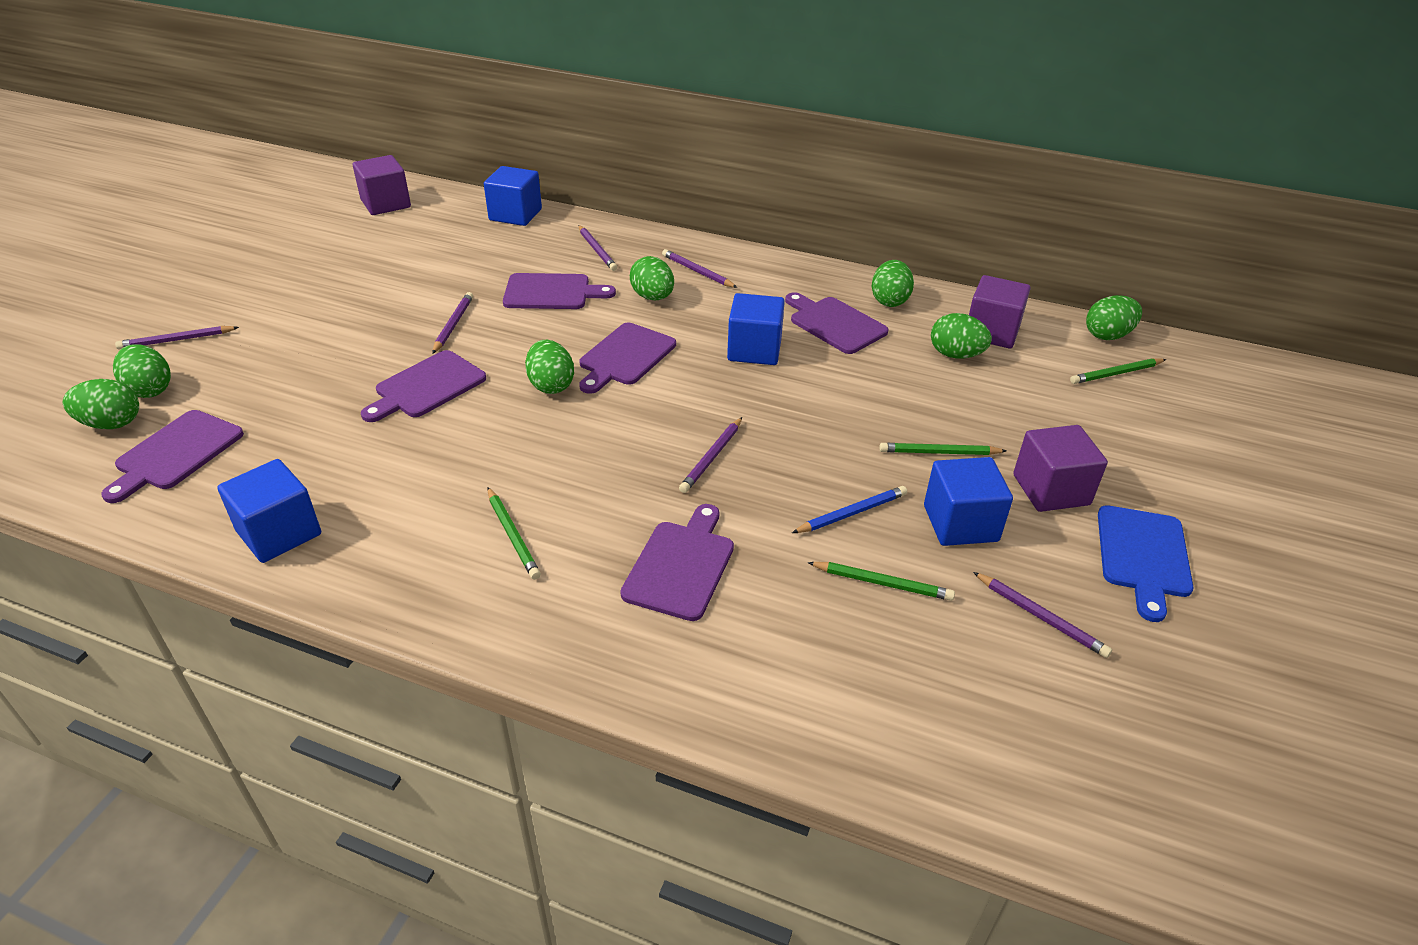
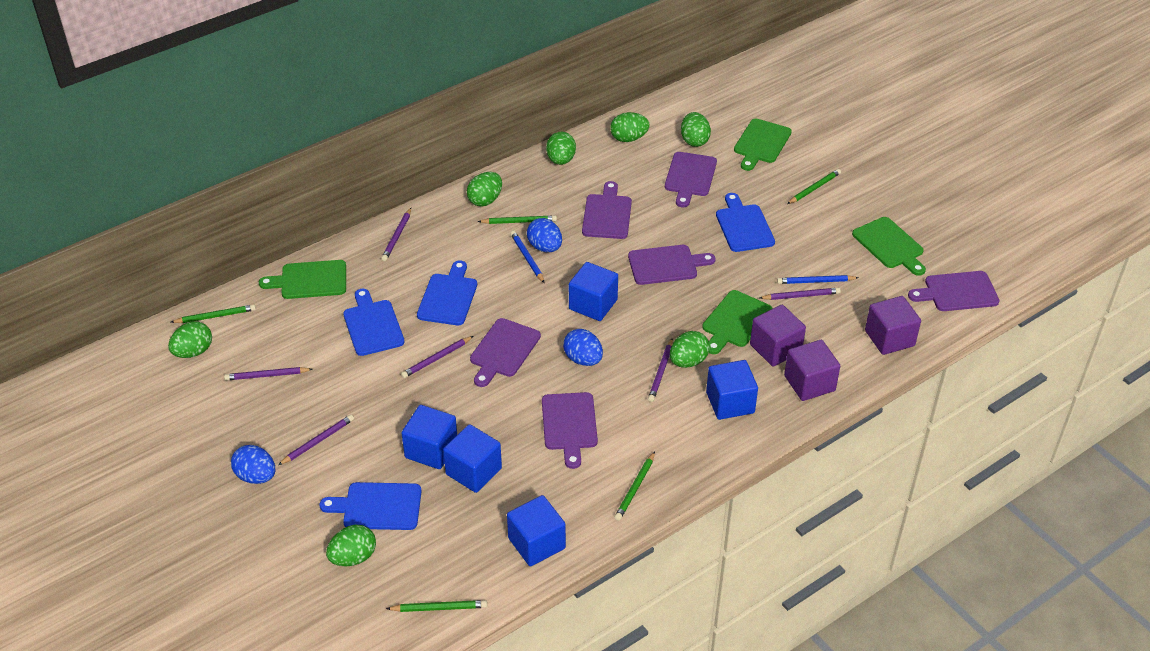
blue cube: [217,459,321,563] [484,166,542,226] [727,293,785,365] [924,457,1013,546] = 4 -> [401,405,457,469] [443,424,502,493] [507,495,566,566] [569,262,618,321] [706,360,758,420] = 5
blue cutting board: [1098,505,1193,622] = 1 -> [320,482,422,530] [343,289,405,356] [417,261,477,325] [716,193,775,252] = 4
blue egg: none = 0 -> [231,445,275,484] [527,218,562,252] [563,329,603,366] = 3
blue pencil: [792,486,907,533] = 1 -> [510,231,545,283] [777,275,859,284] = 2
green cutting board: none = 0 -> [259,260,346,299] [702,290,773,354] [734,119,792,171] [852,217,926,276] = 4
green pencil: [488,488,541,580] [807,562,955,601] [879,443,1006,455] [1070,358,1166,384] = 4 -> [171,304,256,323] [386,600,487,612] [478,215,557,224] [614,452,655,521] [787,169,841,204] = 5

